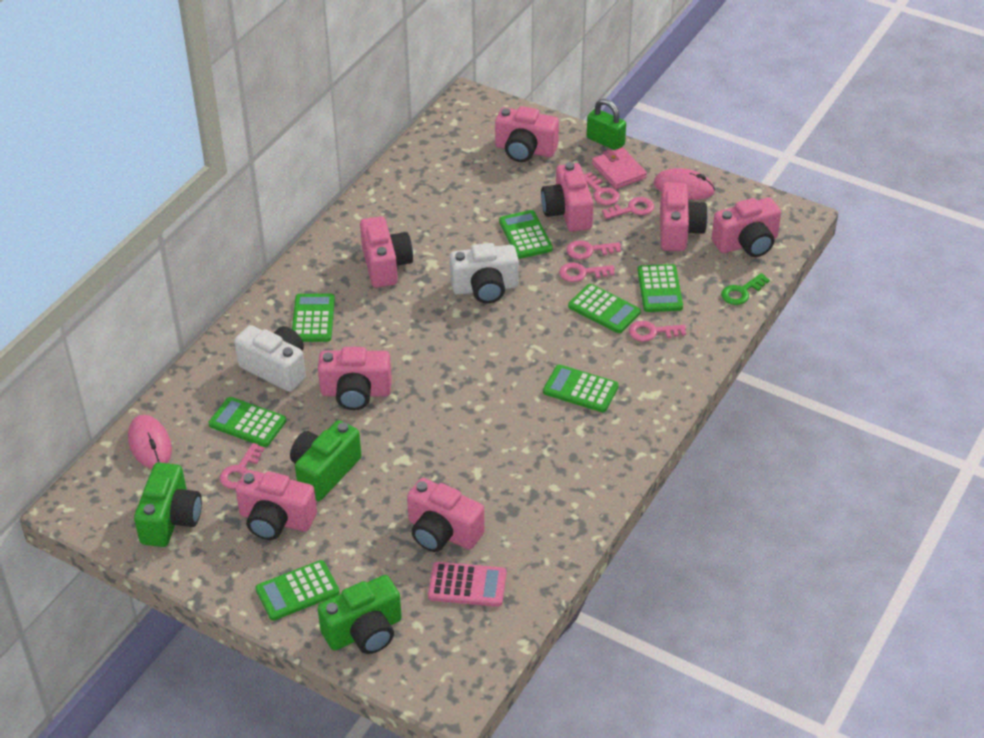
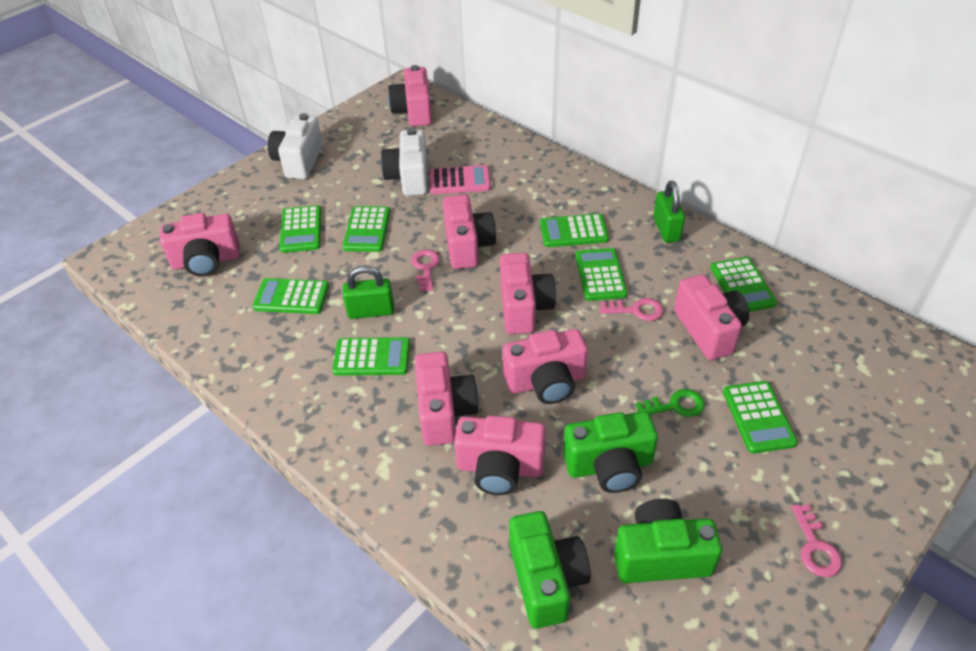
green calculator: [209,397,286,447] [255,560,340,621] [292,294,335,342] [499,210,553,259] [543,365,619,412] [568,284,641,333] [638,264,683,312] = 7 -> [253,278,329,314] [280,205,321,253] [332,337,410,376] [343,206,390,252] [540,214,609,247] [575,248,627,301] [710,257,777,312] [723,381,798,454] = 8
green padlock: [587,99,626,150] = 1 -> [343,265,394,319] [653,181,685,243] = 2
pink key: [220,443,264,489] [559,262,615,282] [566,240,621,260] [584,172,620,205] [602,197,654,219] [629,321,686,342] = 6 -> [411,250,440,292] [600,298,663,321] [792,504,842,577] = 3
pink mouse: [128,415,172,468] [654,168,715,200] = 2 -> none = 0
pink wallet: [592,147,647,189] = 1 -> none = 0

